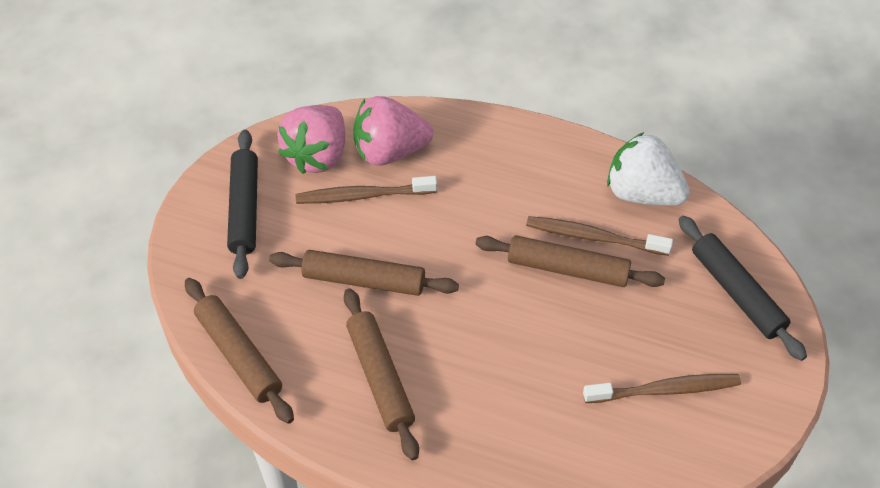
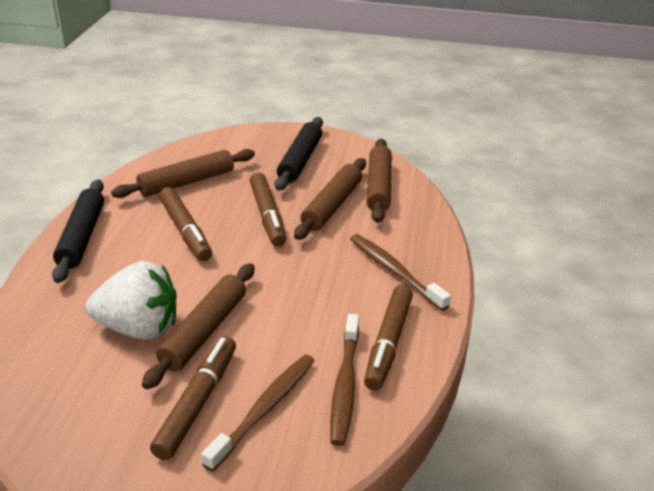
brown marker: none = 0 -> [150,336,236,460] [159,187,212,261] [250,172,286,247] [364,285,413,390] = 4
pink strawberry: [277,105,345,174] [353,96,433,166] = 2 -> none = 0

